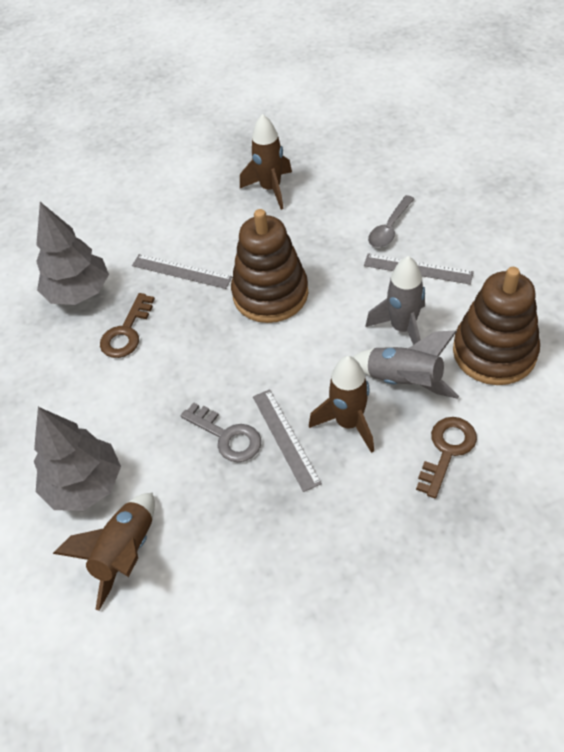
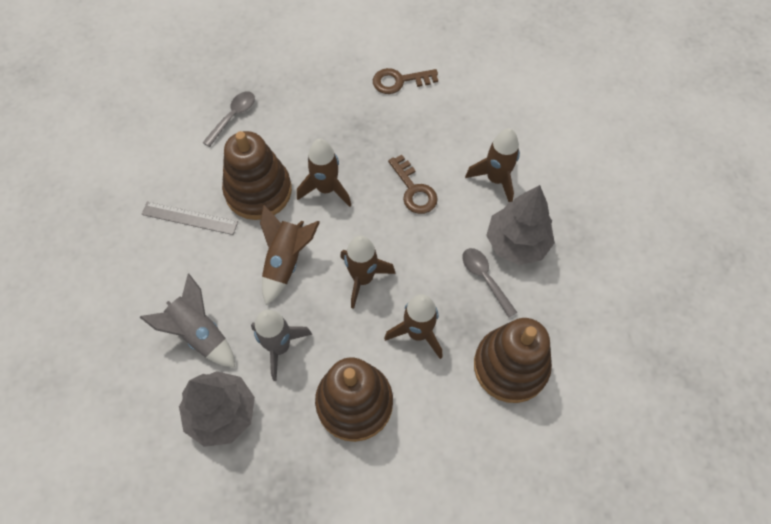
brown rocket: [53,493,155,611] [240,114,292,210] [309,356,374,453] = 3 -> [260,205,320,306] [297,139,351,207] [340,235,396,309] [384,294,443,359] [465,128,520,202] = 5
brown stacking toy: [231,209,308,323] [453,267,540,385] = 2 -> [222,131,292,220] [315,357,393,442] [474,318,552,403] = 3
grey key: [181,402,261,462] = 1 -> none = 0
grey ruler: [132,254,232,289] [253,389,322,492] [364,253,474,285] = 3 -> [141,202,238,235] = 1
grey spoon: [368,195,414,248] = 1 -> [202,91,255,147] [462,248,517,318] = 2

